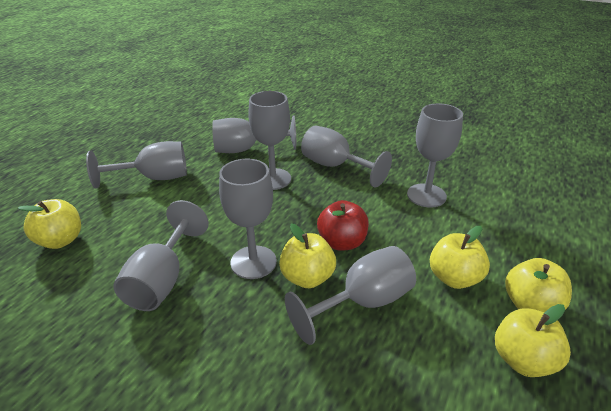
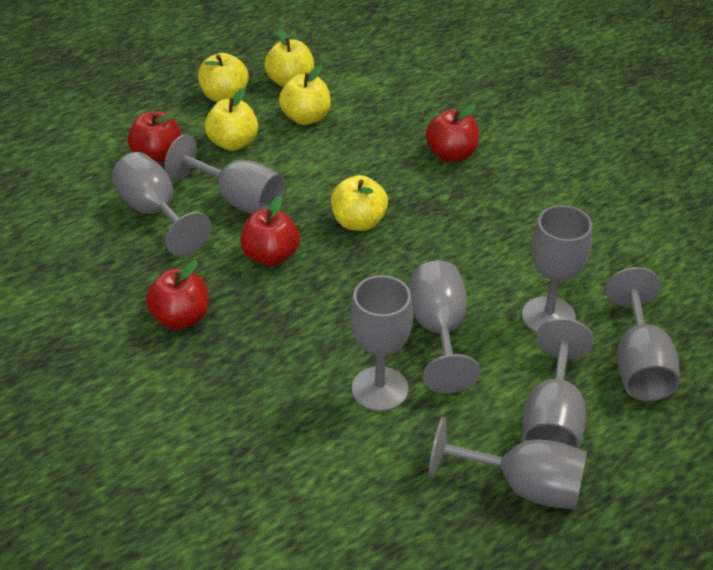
red apple: [317,200,369,251] = 1 -> [128,111,182,164] [146,261,209,330] [240,196,300,266] [426,104,479,162] = 4

